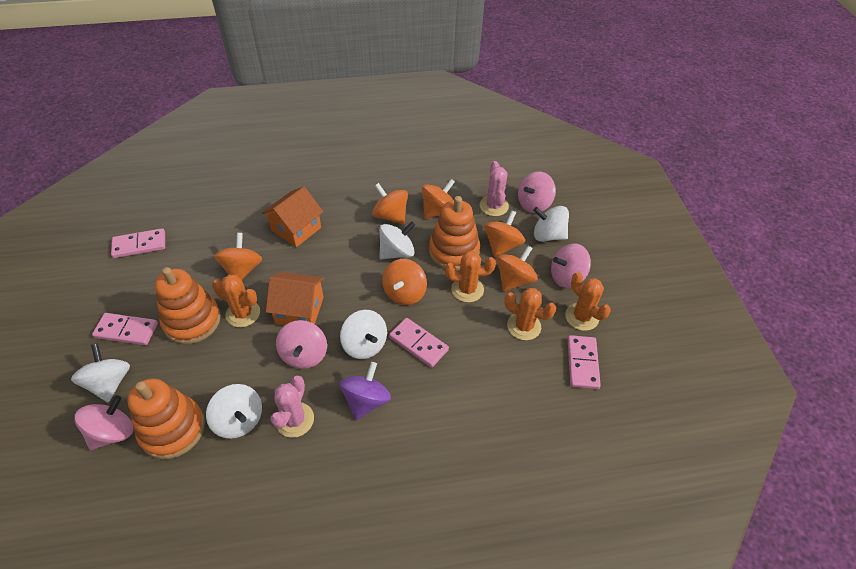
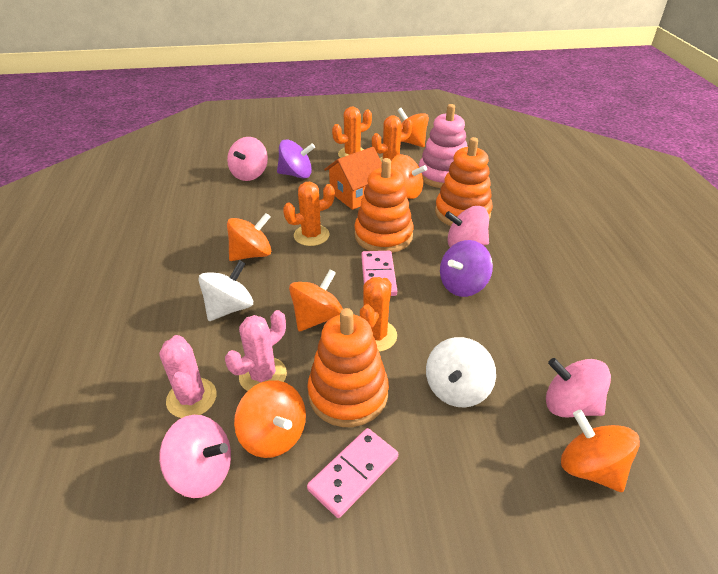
orange house: [262,186,323,247] [266,272,324,325] = 2 -> [324,147,382,210] = 1
pink domino: [92,313,158,345] [111,228,165,258] [389,318,449,368] [568,335,601,389] = 4 -> [307,428,398,518] [361,251,397,296] = 2
pink stacking toy: none = 0 -> [419,104,467,188] = 1
purple spinning top: [339,362,391,420] = 1 -> [277,140,315,179] [440,240,493,297] = 2
white spinning top: [71,343,130,403] [206,384,262,439] [340,310,387,359] [379,221,415,260] [533,206,569,242] = 5 -> [198,260,253,321] [426,337,496,407] = 2

